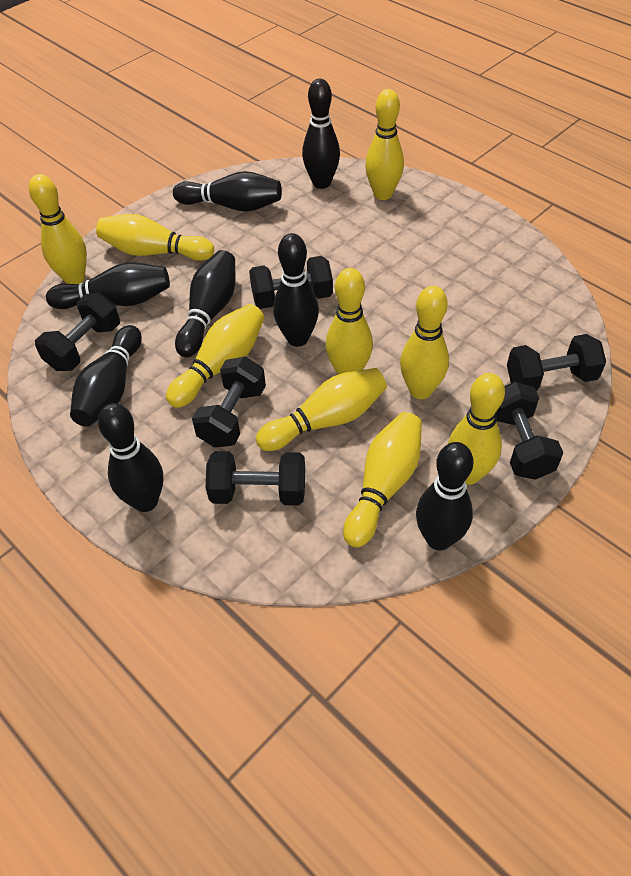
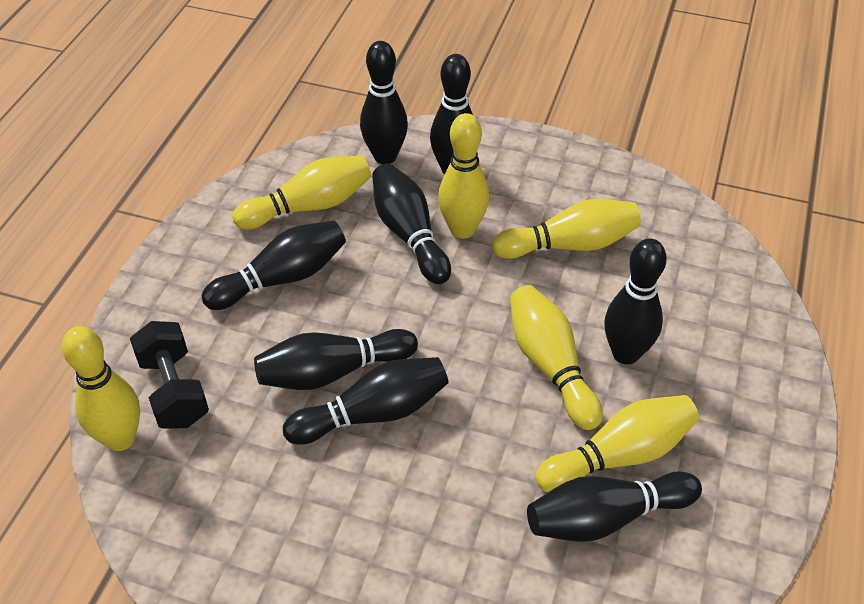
black dumbbell: [35,293,120,371] [192,356,266,447] [206,451,305,505] [249,256,333,309] [496,382,563,480] [507,334,606,391] = 6 -> [130,321,209,429] = 1
yellow bowling pin: [29,174,87,284] [96,214,214,261] [166,304,265,408] [256,368,387,451] [326,268,373,375] [343,412,422,548] [365,89,404,200] [400,286,449,399] [448,373,505,485] = 9 -> [62,326,140,451] [232,155,372,230] [438,113,489,239] [492,199,641,259] [510,285,603,430] [535,395,699,492] = 6

